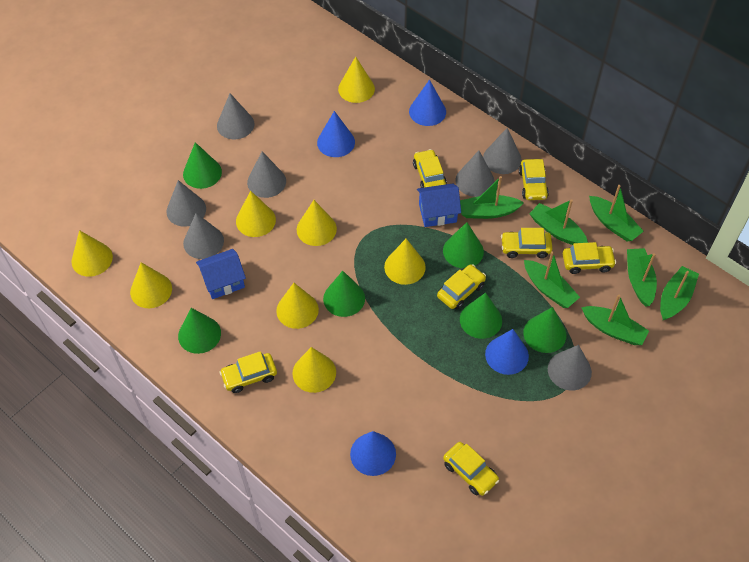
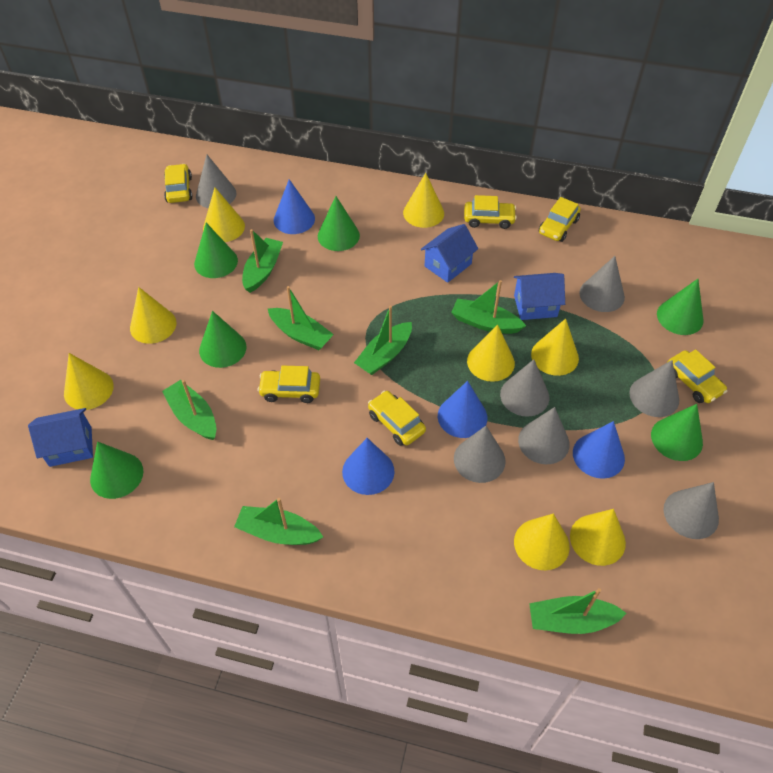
blue house: [196,249,246,299] [417,184,461,227] = 2 -> [28,408,93,467] [421,224,478,283] [514,273,565,320] = 3
yellow car: [219,351,277,393] [413,149,447,188] [437,264,486,310] [443,442,499,496] [501,228,552,258] [519,159,549,200] [563,242,616,274] = 7 -> [164,164,193,203] [258,366,320,403] [368,391,426,446] [464,195,517,229] [539,197,581,242] [668,349,727,403] = 6

